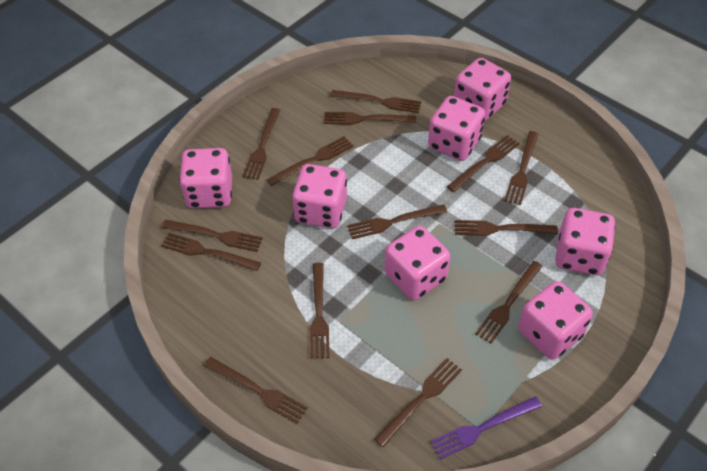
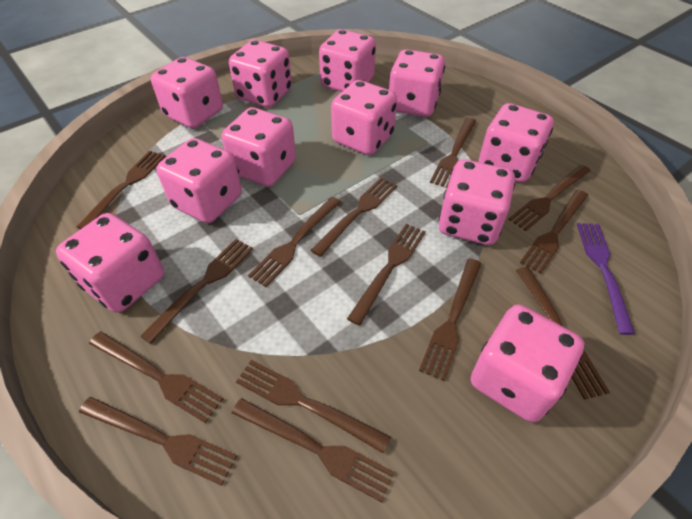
pink dice: [179,148,232,208] [292,164,347,228] [385,226,450,300] [428,96,485,161] [454,58,511,121] [518,281,593,360] [555,208,615,275] = 7 -> [56,213,164,313] [151,57,223,128] [156,138,242,223] [222,107,296,187] [229,40,292,107] [319,29,376,92] [331,80,397,155] [389,49,445,117] [439,159,515,245] [471,305,584,422] [479,103,554,182] = 11

